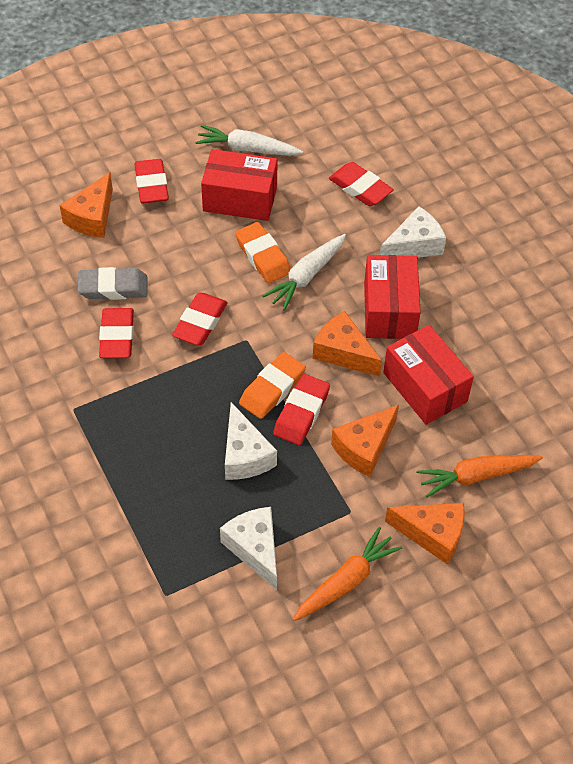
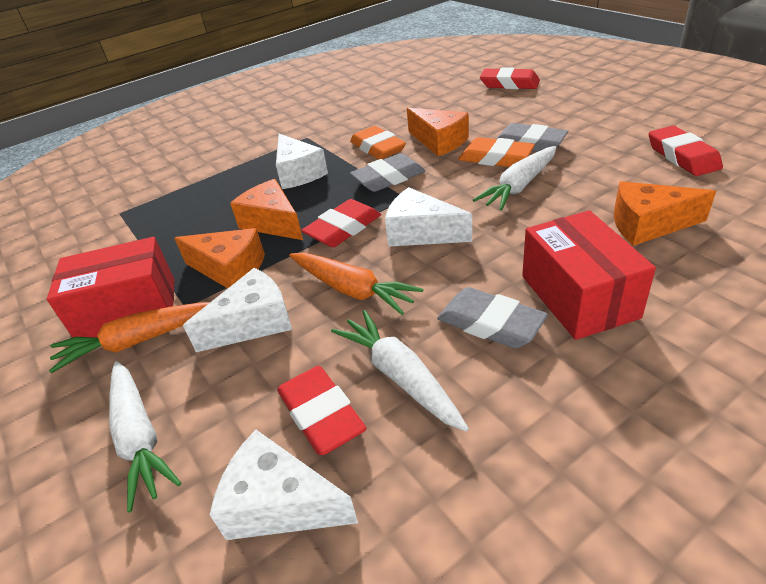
grey eraser: [78,267,148,300] = 1 -> [350,153,425,192] [437,287,548,349] [496,123,568,152] = 3
red box: [201,149,278,221] [364,255,421,339] [383,325,474,425] = 3 -> [47,237,175,338] [522,210,656,340] = 2
red eraser: [99,308,134,358] [135,159,169,204] [172,292,227,345] [273,374,330,445] [329,162,394,206] = 5 -> [277,366,366,455] [301,199,381,247] [480,67,540,89] [649,126,723,176] = 4
white carrot: [195,125,303,156] [262,234,346,311] = 2 -> [109,361,181,512] [331,310,469,431] [473,146,556,210] = 3
white cheese: [220,507,277,590] [225,402,277,480] [380,206,446,258] = 3 -> [183,268,292,352] [210,430,358,540] [276,134,328,189] [385,187,472,247] = 4

